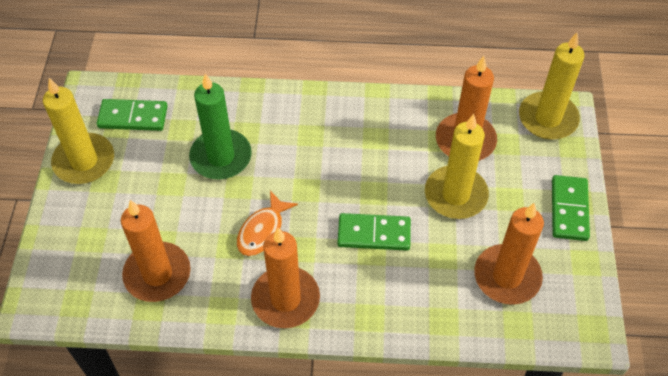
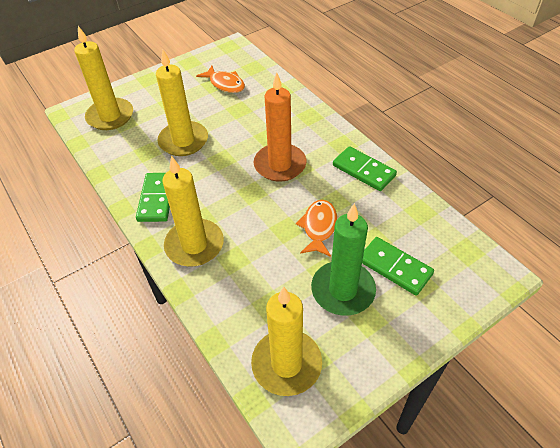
orange candle: [121,200,191,302] [251,228,320,328] [436,56,497,161] [474,203,544,305] = 4 -> [254,72,306,182] = 1
orange fish: [237,191,298,256] = 1 -> [196,66,245,93] [296,200,337,257] = 2
yellow candle: [43,78,114,184] [425,114,489,219] [519,33,585,140] = 3 -> [74,26,133,130] [156,50,208,156] [162,155,224,266] [251,287,322,396] = 4

